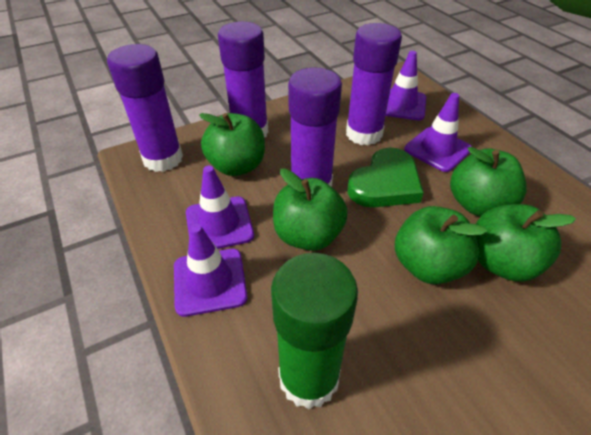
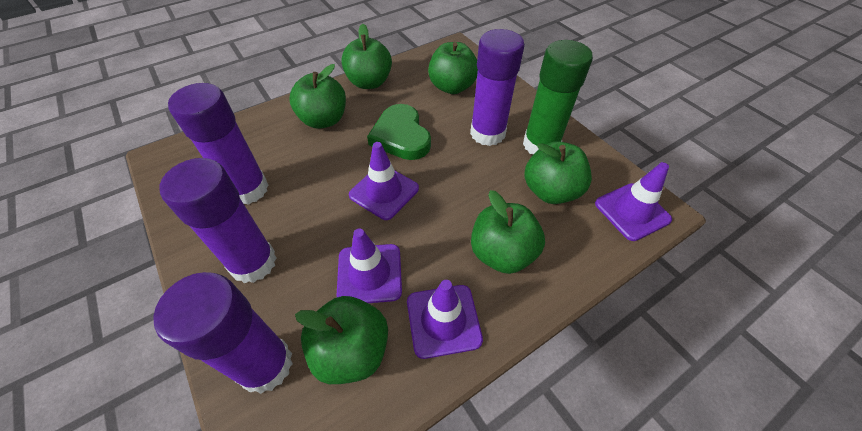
green apple: [199,113,265,176] [273,168,348,251] [395,206,487,284] [450,147,527,217] [475,204,576,282] = 5 -> [290,64,346,129] [295,296,388,384] [341,24,392,89] [428,42,478,94] [471,190,545,274] [524,141,592,204] = 6

